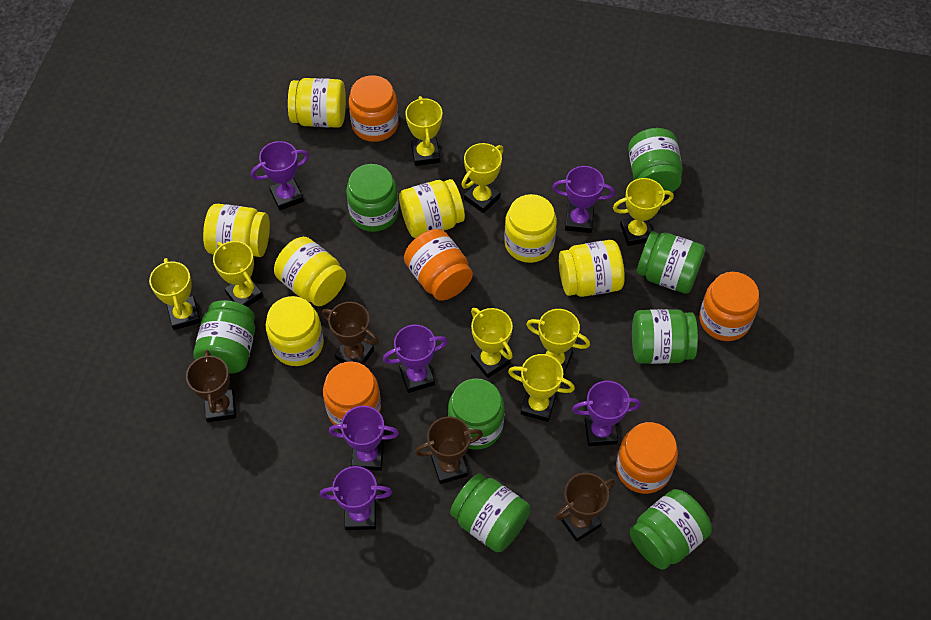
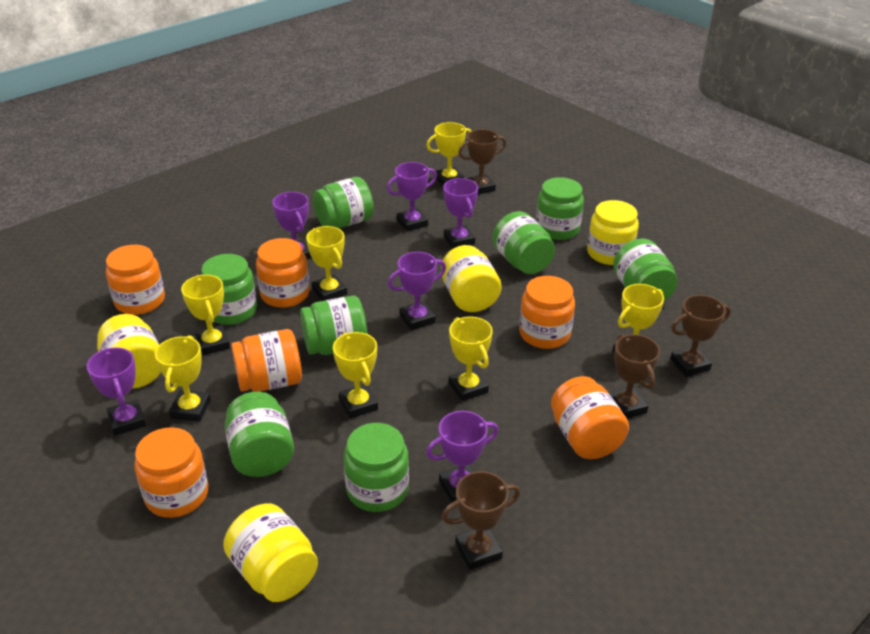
orange jar: [323,362,381,430] [349,75,399,142] [404,229,473,301] [616,422,678,494] [699,272,759,341] = 5 -> [106,245,165,315] [134,427,208,518] [231,329,302,392] [256,238,310,308] [519,276,575,349] [551,376,629,459] = 6
yellow jar: [203,204,270,257] [266,296,324,366] [274,237,346,306] [288,78,346,128] [399,179,465,238] [504,194,557,263] [559,240,625,297] = 7 -> [97,314,161,389] [223,503,318,602] [441,245,502,312] [587,200,639,265] = 4
yellow trophy: [149,258,201,330] [213,241,263,307] [405,96,442,166] [462,143,504,213] [471,308,513,378] [508,354,575,422] [526,309,590,377] [613,178,674,246] = 8 -> [155,335,210,422] [181,275,230,356] [306,226,347,301] [333,332,378,419] [426,122,471,186] [449,316,493,401] [612,284,664,353] = 7

